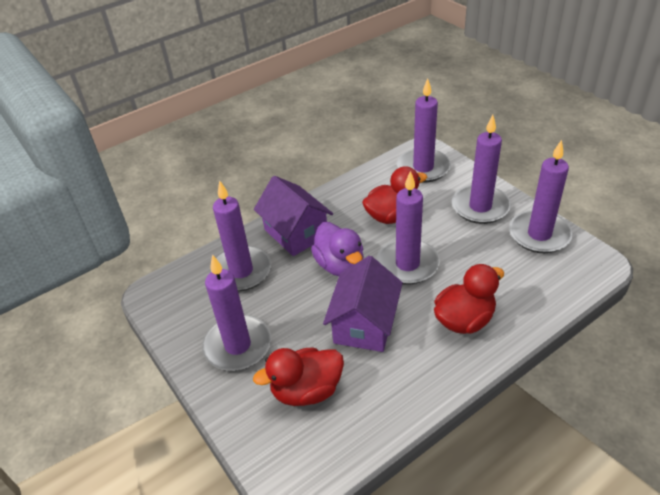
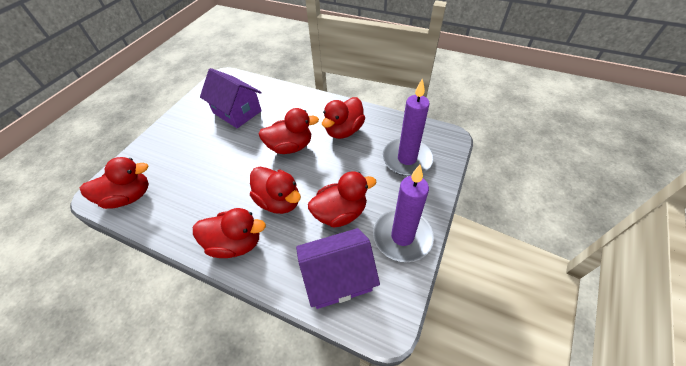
purple candle: [202,255,271,371] [210,180,271,291] [376,171,440,284] [397,78,451,183] [452,115,511,224] [509,140,573,253] = 6 -> [373,165,434,262] [382,78,434,176] = 2
purple duck: [311,222,364,276] = 1 -> none = 0
red duck: [253,348,344,406] [362,166,427,224] [434,264,504,334] = 3 -> [80,157,149,209] [193,208,266,258] [250,167,301,214] [259,108,319,154] [308,171,377,228] [322,97,365,139] = 6

